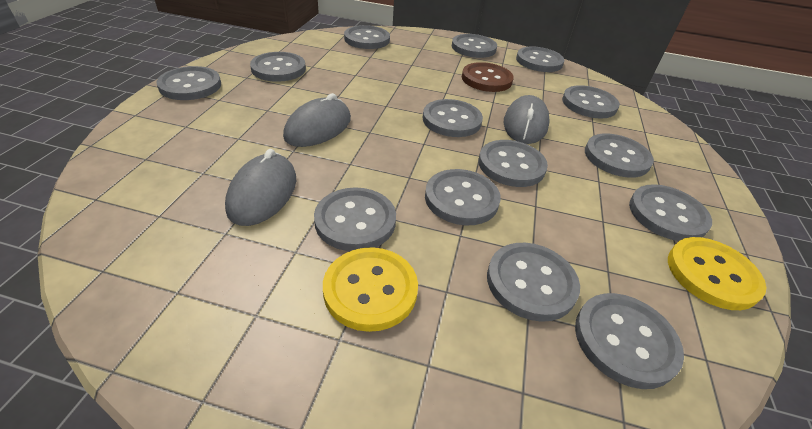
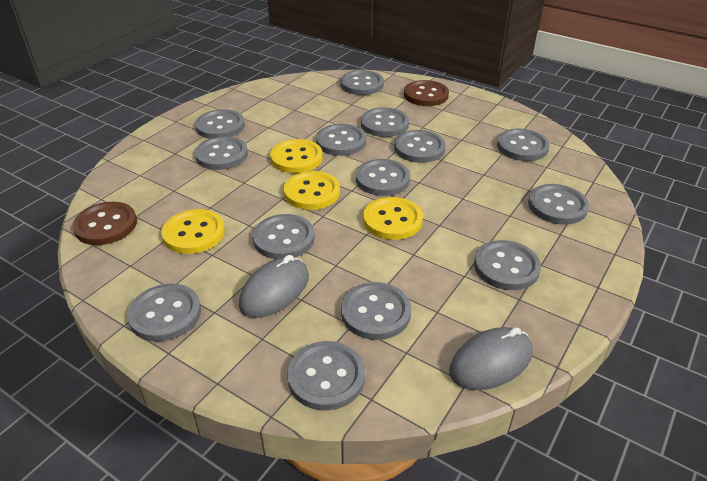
brown button: [462,62,514,92] = 1 -> [73,202,137,245] [404,80,449,106] = 2
grey mouse: [225,149,296,226] [283,93,351,147] [504,95,550,144] = 3 -> [239,255,309,318] [449,327,533,390] = 2
yellow button: [323,247,418,332] [668,237,767,310] = 2 -> [162,209,225,254] [270,139,323,173] [284,171,340,210] [363,197,423,240] = 4

